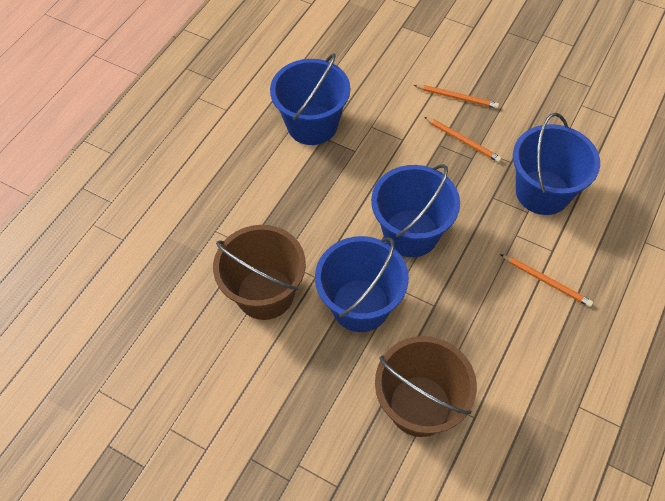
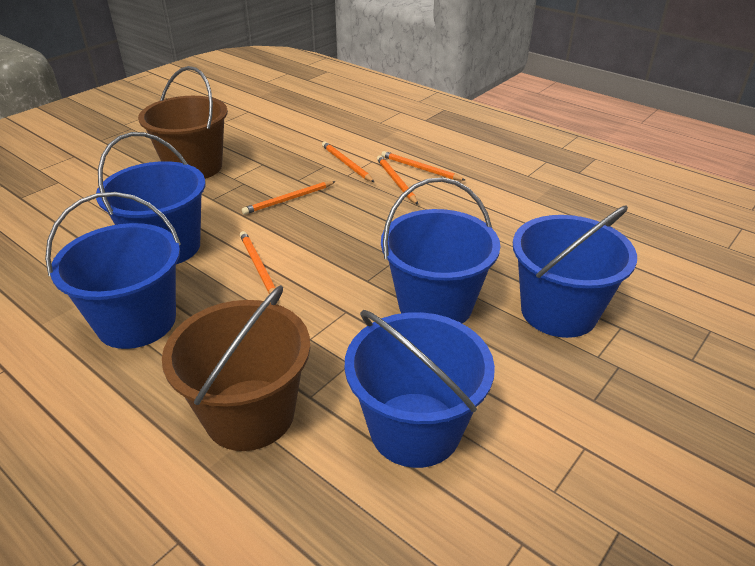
blue bucket: [270,53,350,145] [315,236,409,332] [371,164,460,257] [513,113,600,215] = 4 -> [45,192,181,349] [96,132,206,264] [345,310,495,468] [381,178,500,324] [513,205,637,338] = 5
orange pencil: [414,85,499,109] [424,117,502,162] [500,254,593,307] = 3 -> [240,231,275,294] [242,181,336,215] [322,142,374,182] [377,155,418,205] [381,151,465,181] = 5

